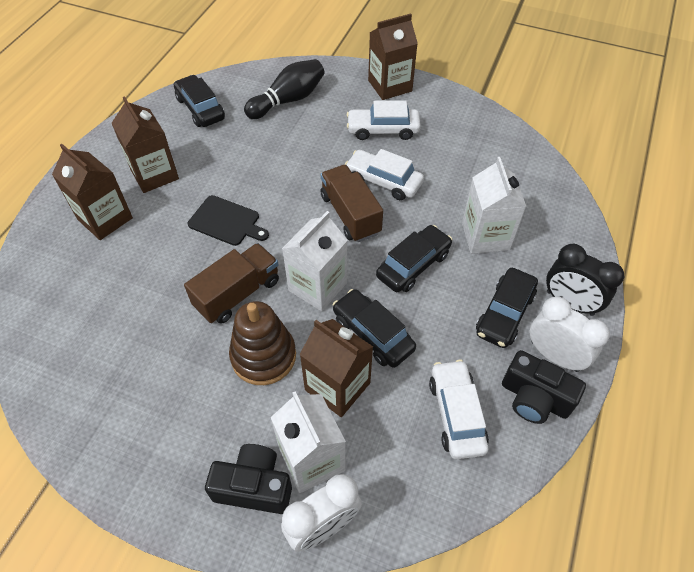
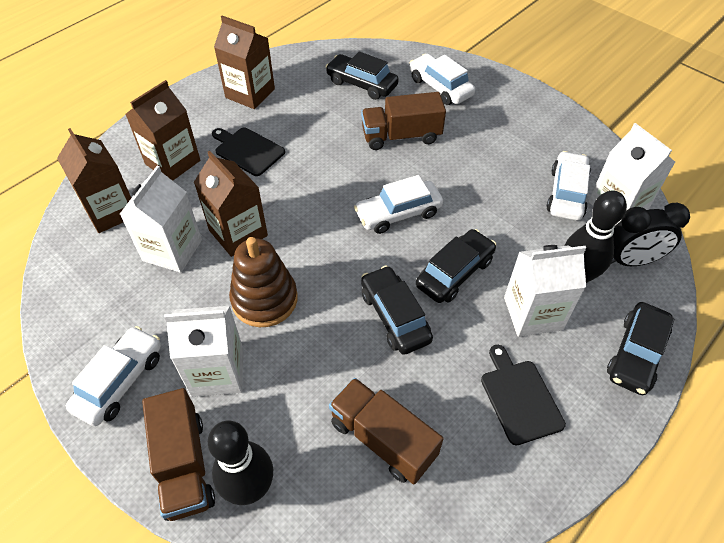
black bowling pin: [244,59,325,119] = 1 -> [208,420,273,505] [564,191,627,283] = 2
black camera: [205,444,292,514] [502,350,586,424] = 2 -> none = 0
black cutting board: [188,195,269,246] = 1 -> [212,127,285,176] [481,345,566,445] = 2
brown truck: [184,243,279,324] [320,165,383,242] = 2 -> [142,388,215,521] [329,378,443,484] [361,92,446,150] = 3
white car: [345,149,424,200] [347,100,421,140] [429,360,489,459] = 3 -> [66,326,161,426] [354,175,443,234] [409,53,475,105] [547,151,591,221] = 4
white carton: [270,391,346,493] [282,211,348,311] [462,157,527,254] = 3 -> [120,166,202,273] [164,306,243,397] [504,245,586,337] [589,123,675,225] = 4
white clock: [281,474,362,552] [530,296,610,372] = 2 -> none = 0

